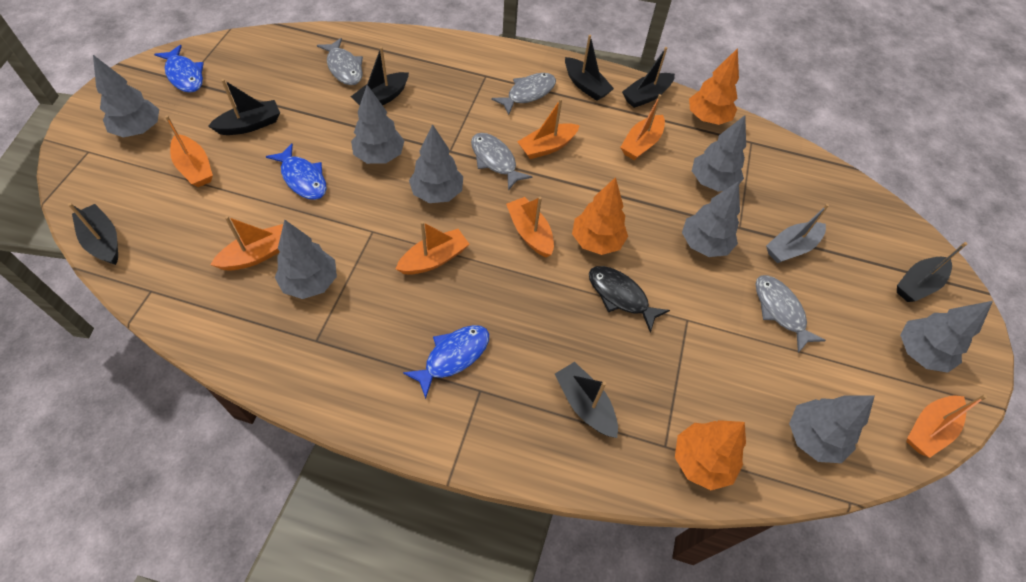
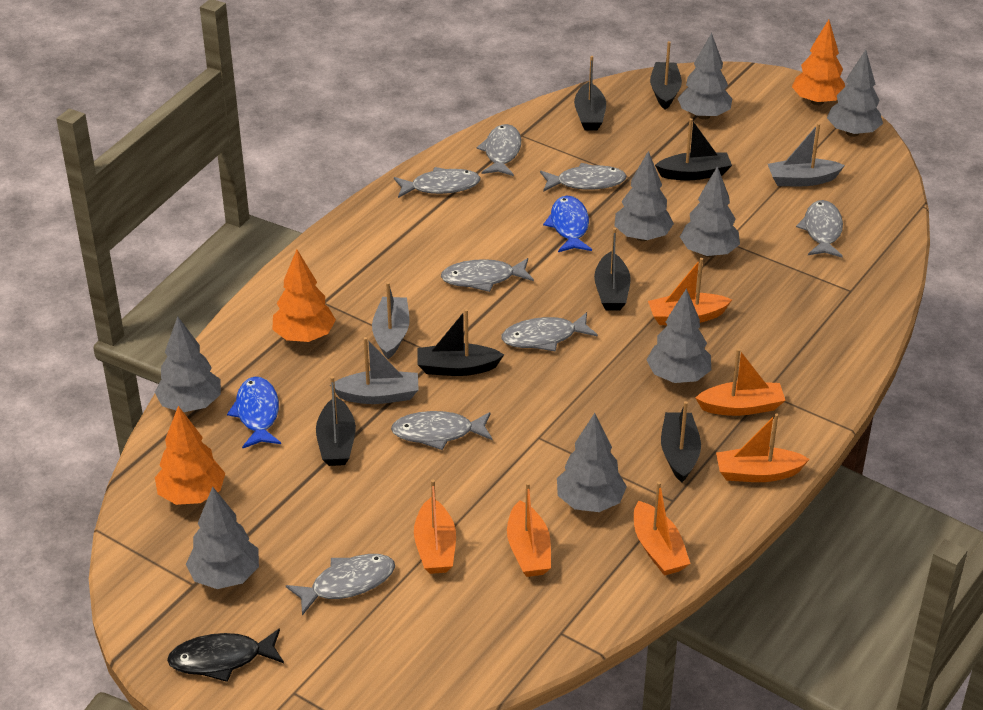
blue fish: [154,45,204,93] [266,143,327,200] [403,325,489,399] = 3 -> [227,377,281,449] [543,195,592,252] = 2
grey boat: [766,204,829,263] = 1 -> [330,337,419,404] [372,282,410,359] [768,123,845,186] = 3
grey fish: [317,38,363,85] [471,133,532,190] [491,73,556,115] [755,275,826,353] = 4 -> [286,554,395,616] [391,411,493,450] [394,167,481,198] [441,258,534,292] [477,124,521,176] [501,312,598,352] [540,163,627,192] [796,200,843,257] = 8
orange boat: [165,115,213,187] [210,216,283,271] [396,221,469,275] [506,197,554,258] [517,98,580,159] [620,94,665,160] [906,395,987,458] = 7 -> [414,479,456,574] [507,482,551,577] [634,482,691,576] [648,258,732,325] [695,348,786,416] [716,413,810,482] = 6

